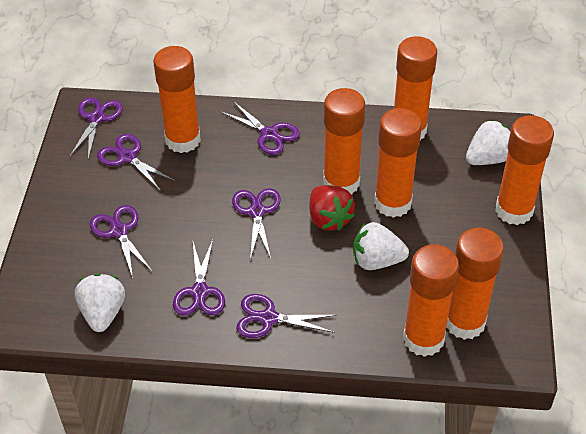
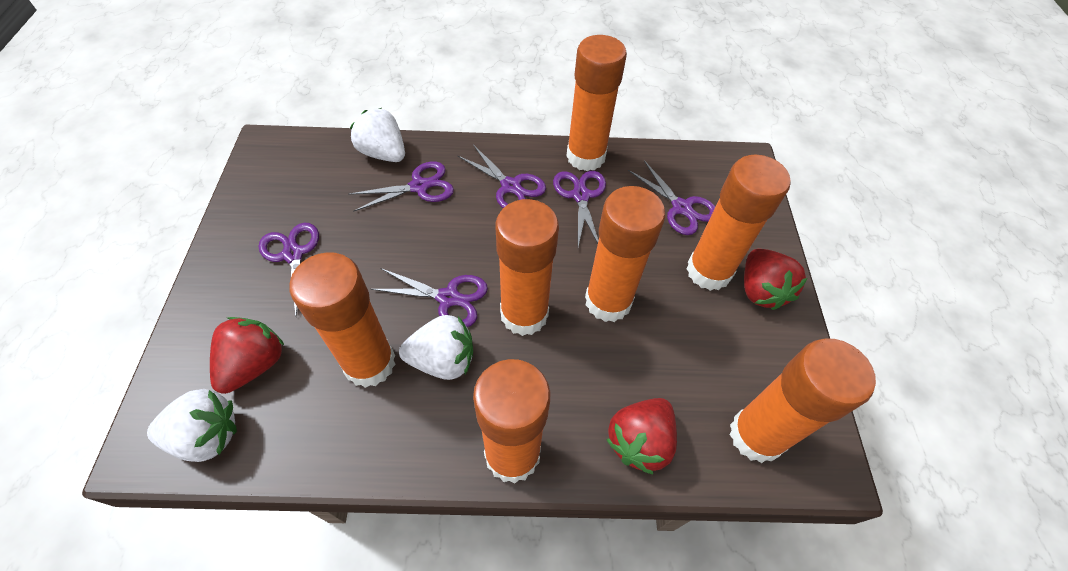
purple scissors: [70,97,123,159] [90,205,152,278] [97,134,175,191] [173,240,225,316] [221,101,300,155] [232,188,281,260] [236,294,337,338] = 7 -> [259,223,319,316] [348,162,454,212] [371,268,488,327] [458,145,546,208] [553,171,606,247] [628,160,716,235] = 6
red strawberry: [310,185,355,231] = 1 -> [210,317,284,394] [606,398,677,474] [744,249,808,310] = 3

